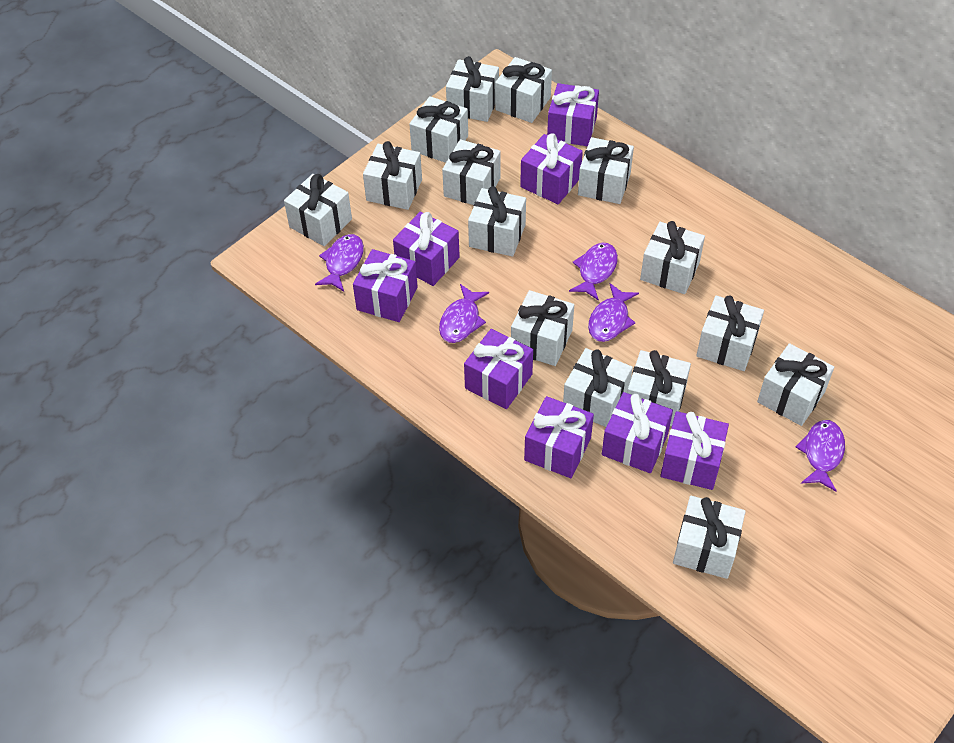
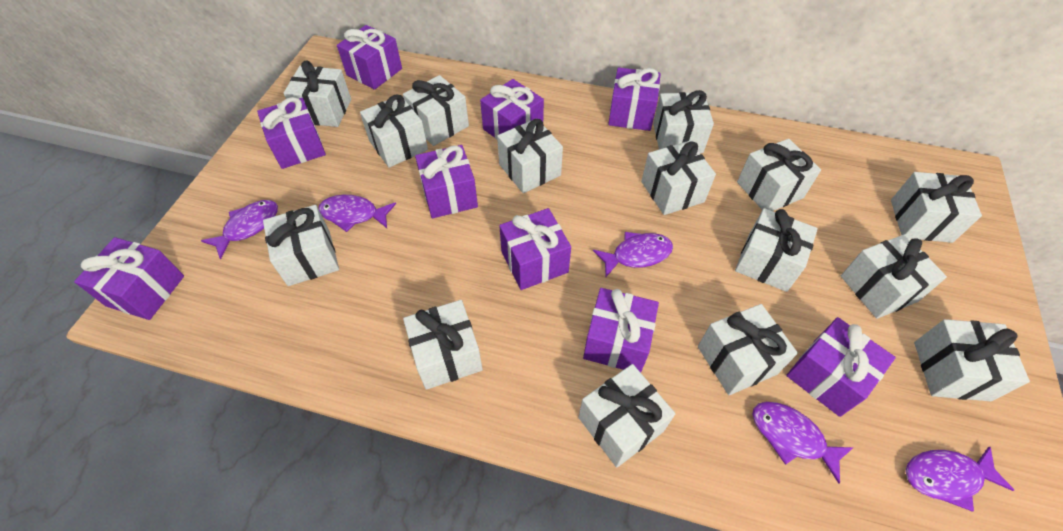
purple gift: [353,249,418,322] [393,211,460,286] [464,329,533,409] [520,133,583,204] [524,396,594,478] [547,83,599,147] [602,392,673,473] [660,411,729,490] = 8 -> [74,237,184,320] [257,97,326,169] [337,25,402,90] [415,145,478,218] [480,79,544,140] [499,208,571,290] [583,288,659,373] [608,67,661,131] [786,317,896,417] = 9

